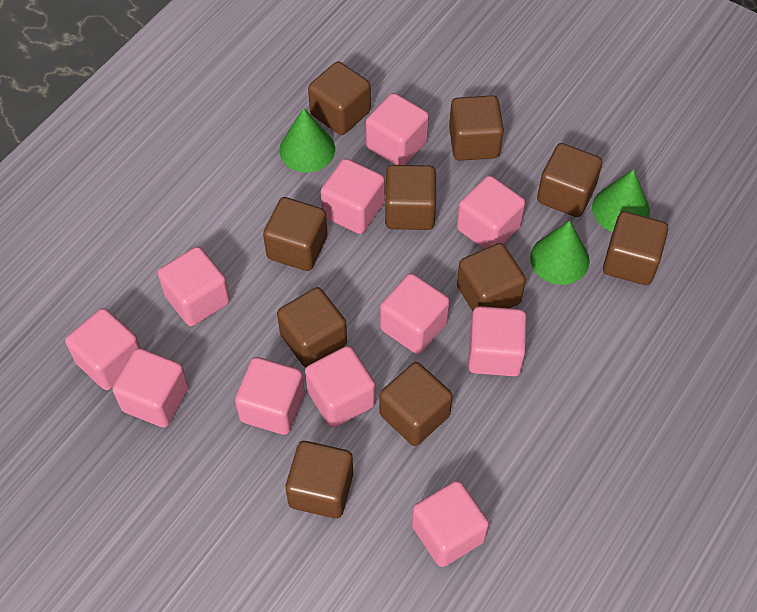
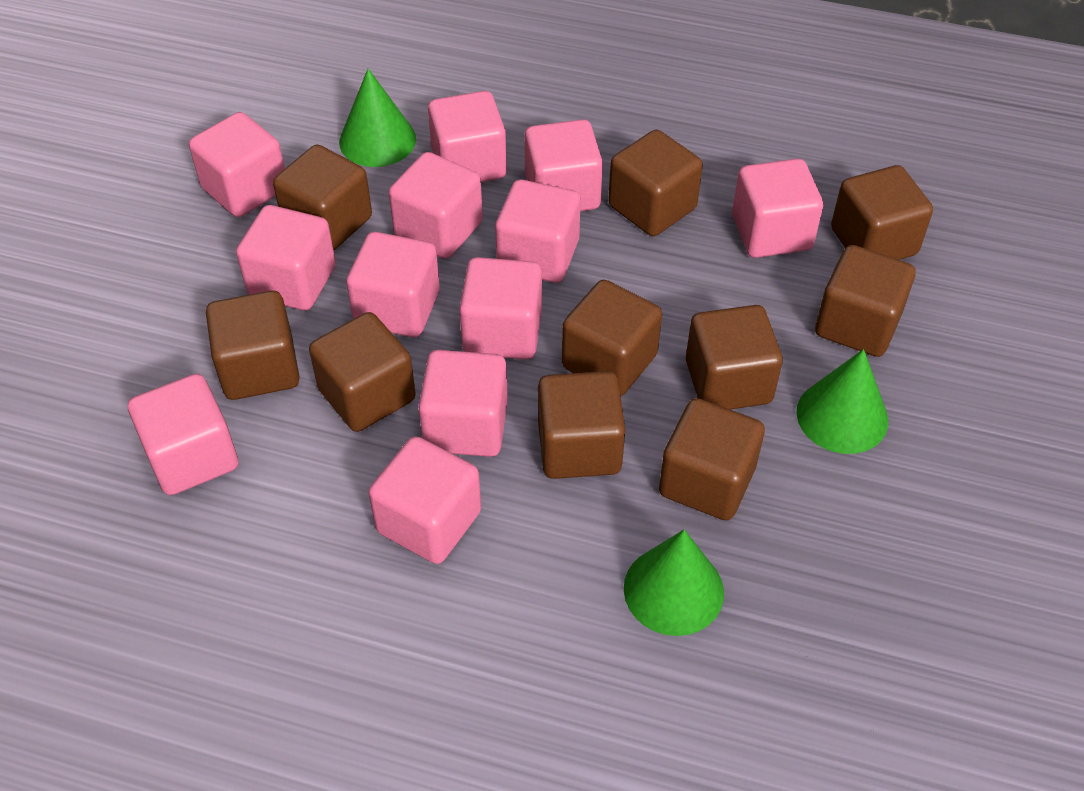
pink cube: [65,308,141,390] [113,348,189,427] [158,247,230,326] [235,357,305,435] [305,346,375,428] [321,159,385,234] [366,93,429,165] [380,273,450,354] [412,480,489,567] [457,176,525,249] [468,306,526,376] = 11 -> [128,374,238,495] [189,112,285,217] [236,205,336,311] [346,232,440,337] [369,436,481,564] [389,152,483,259] [418,350,508,457] [428,91,507,182] [459,257,542,359] [495,180,581,283] [524,119,603,211] [732,159,823,258] = 12

